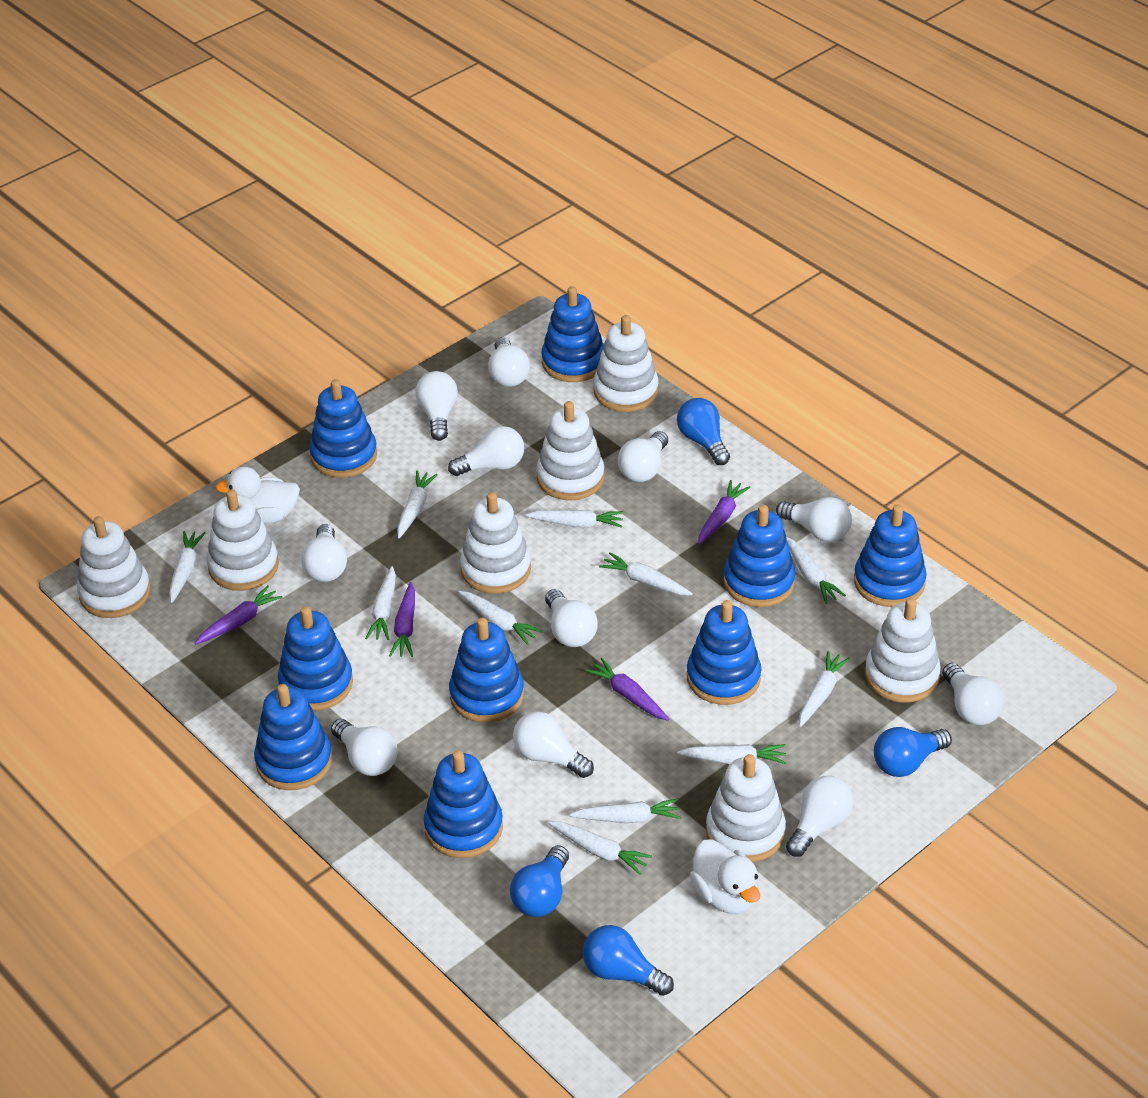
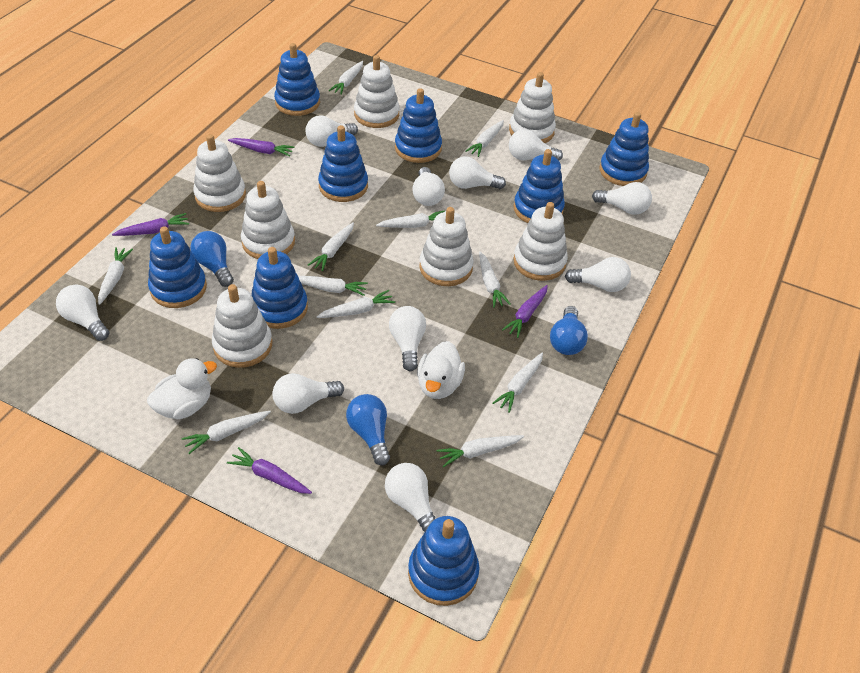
blue light bulb: [510,845,569,917] [583,925,674,996] [677,398,730,465] [874,727,952,777] = 4 -> [190,231,234,287] [346,394,390,465] [550,306,588,355] = 3
blue stacking toy: [254,684,332,790] [278,606,353,711] [309,379,377,478] [424,750,503,858] [449,618,524,722] [541,286,604,382] [687,600,761,705] [723,505,795,607] [854,505,927,607] = 9 -> [148,226,207,308] [251,247,308,329] [274,43,320,116] [318,125,368,202] [395,88,442,163] [408,516,479,606] [513,149,565,223] [600,112,649,186] = 8
white light bulb: [301,524,347,582] [331,719,397,776] [416,371,458,441] [448,426,524,476] [488,337,530,387] [513,712,594,778] [545,589,598,647] [618,431,668,482] [776,497,852,542] [786,776,853,857] [942,663,1004,725] = 11 -> [56,285,110,341] [272,373,344,414] [306,115,358,147] [385,463,435,532] [389,306,426,371] [412,167,445,206] [449,156,506,189] [509,129,563,161] [565,257,631,292] [592,182,652,215] = 10

